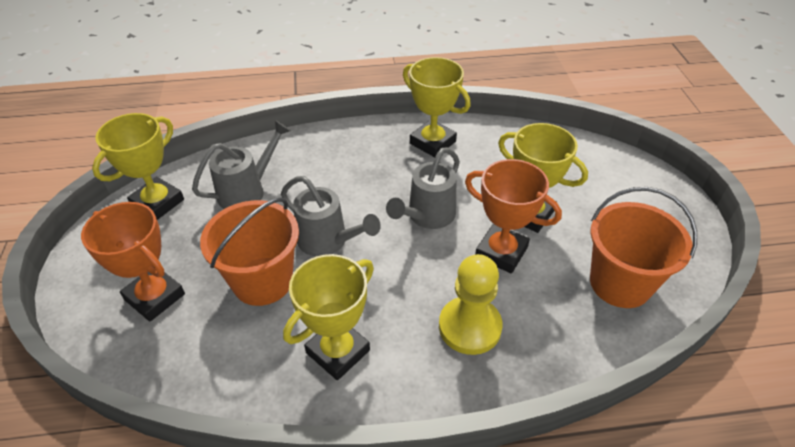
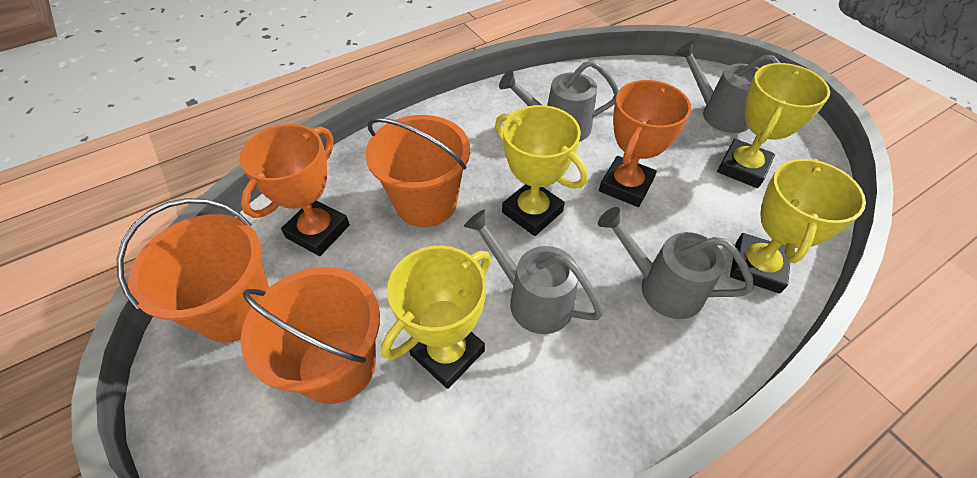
grey watering can: [192,120,291,209] [281,176,381,257] [386,147,460,229] = 3 -> [464,210,603,334] [499,60,619,142] [598,207,754,319] [675,41,780,133] = 4
orange bucket: [200,197,299,306] [590,187,697,308] = 2 -> [117,198,269,343] [241,267,380,404] [365,115,470,227] = 3
yellow pawn: [439,254,503,355] = 1 -> none = 0

